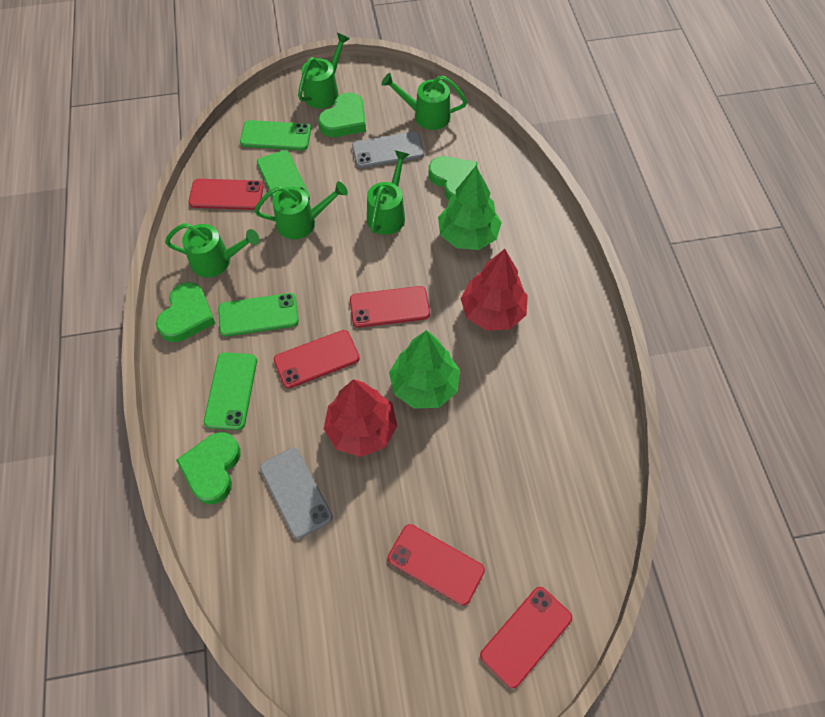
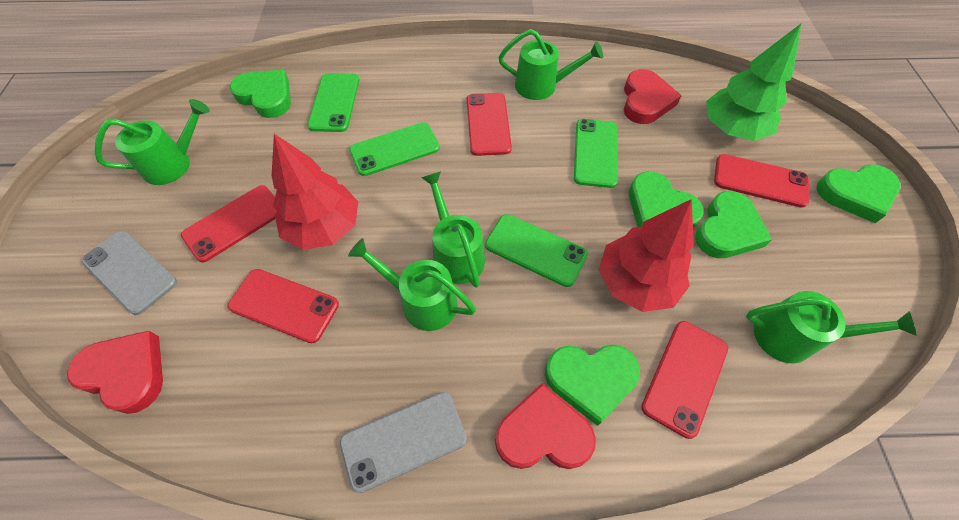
green heart: [156,282,216,342] [176,432,241,504] [318,92,366,137] [429,156,478,200] = 4 -> [230,70,291,118] [545,345,640,426] [629,171,704,228] [695,191,772,258] [816,164,900,223] = 5
green tree: [389,330,460,409] [438,166,502,250] = 2 -> [706,23,802,141] = 1
red heart: none = 0 -> [67,331,163,414] [495,383,596,469] [624,69,682,124] = 3

